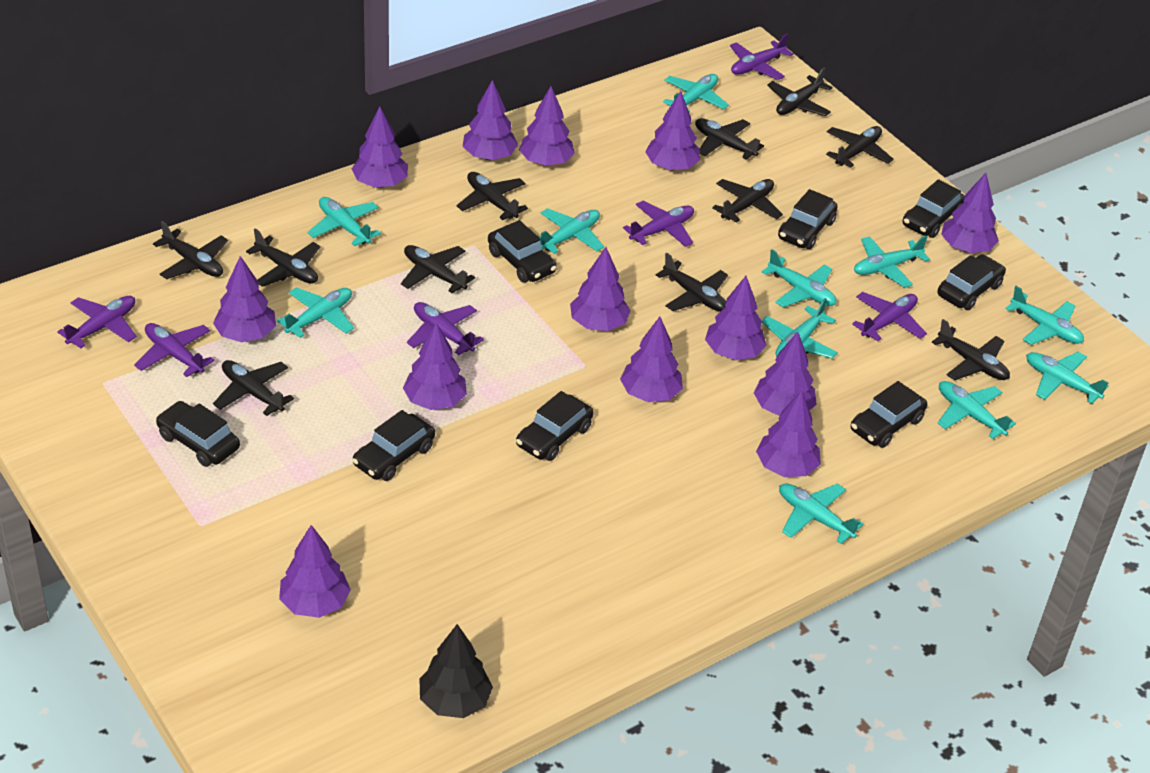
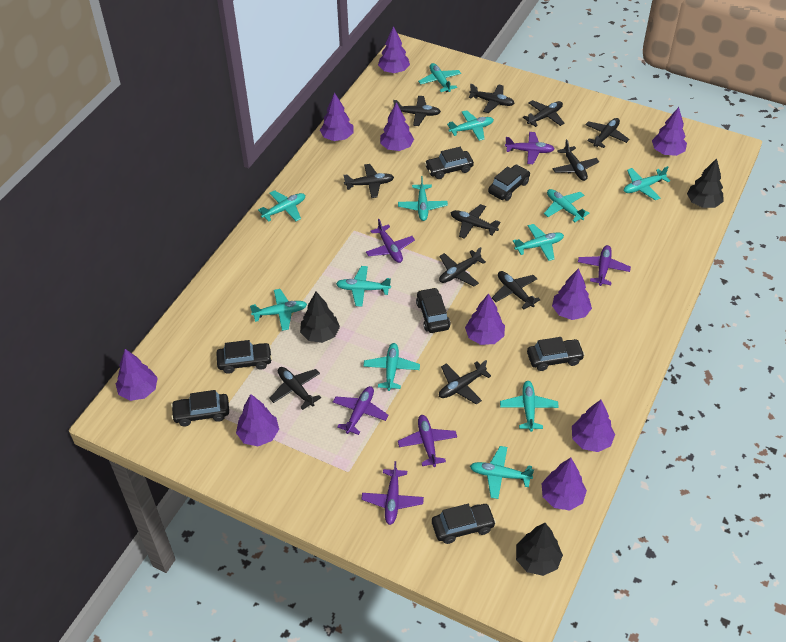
black car: [156,401,240,467] [352,410,435,481] [488,220,557,283] [516,391,594,461] [778,189,838,249] [851,381,927,448] [903,179,965,238] [937,254,1006,310] = 8 -> [171,390,229,426] [216,340,272,374] [416,287,450,333] [425,147,474,179] [432,504,496,544] [488,165,530,201] [527,337,585,371] = 7
black tree: [419,624,493,718] = 1 -> [300,292,340,343] [516,523,563,576] [687,158,724,208] = 3
purple tree: [213,256,276,342] [279,525,351,618] [352,107,408,188] [403,322,467,410] [463,80,518,160] [519,86,575,166] [570,247,631,331] [620,317,683,402] [645,91,700,170] [705,276,767,360] [754,331,816,416] [756,390,821,477] [941,173,999,253] = 13 -> [116,349,158,401] [236,394,279,446] [320,92,353,141] [378,26,410,73] [380,102,414,151] [465,293,505,345] [541,458,587,510] [552,268,592,320] [572,400,615,452] [652,107,687,156] = 10
turquoise plane: [277,287,354,338] [307,197,381,246] [538,208,604,254] [663,74,729,112] [762,249,836,307] [762,298,838,359] [779,483,863,544] [854,236,930,288] [938,381,1016,439] [1005,286,1084,345] [1026,352,1109,404] = 11 -> [250,289,307,331] [258,190,305,222] [336,266,391,307] [363,343,420,391] [398,176,448,221] [418,63,461,92] [447,110,494,141] [470,446,534,499] [500,381,559,432] [513,224,564,261] [544,189,590,222] [624,166,670,200] = 12

